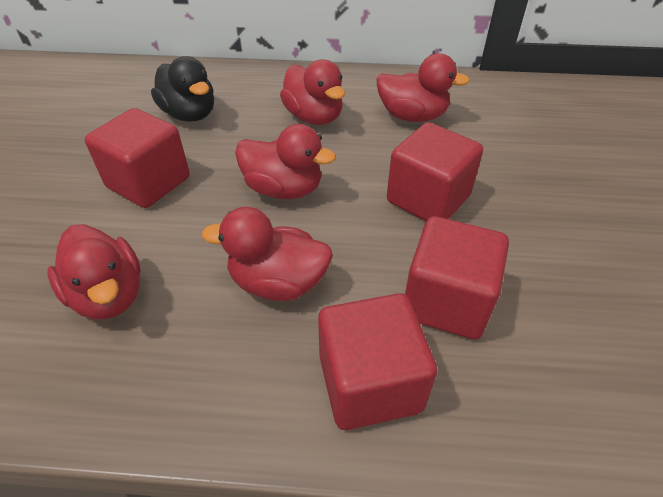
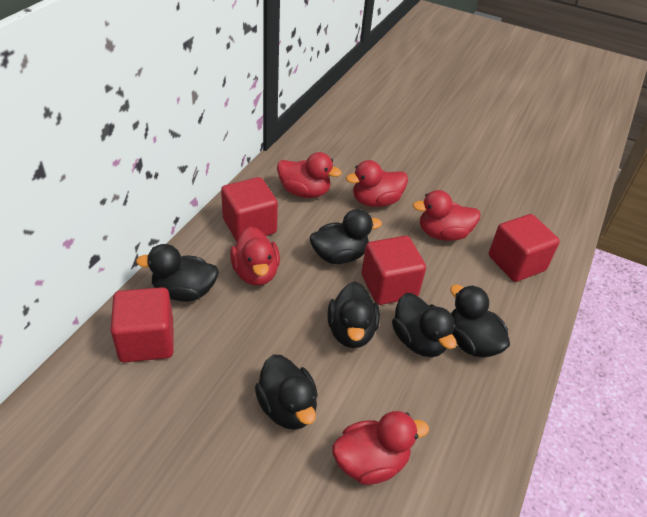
black duck: [151,56,214,122] = 1 -> [136,244,219,302] [255,355,318,430] [310,209,382,264] [327,281,380,348] [392,293,457,357] [450,285,510,358] = 6

